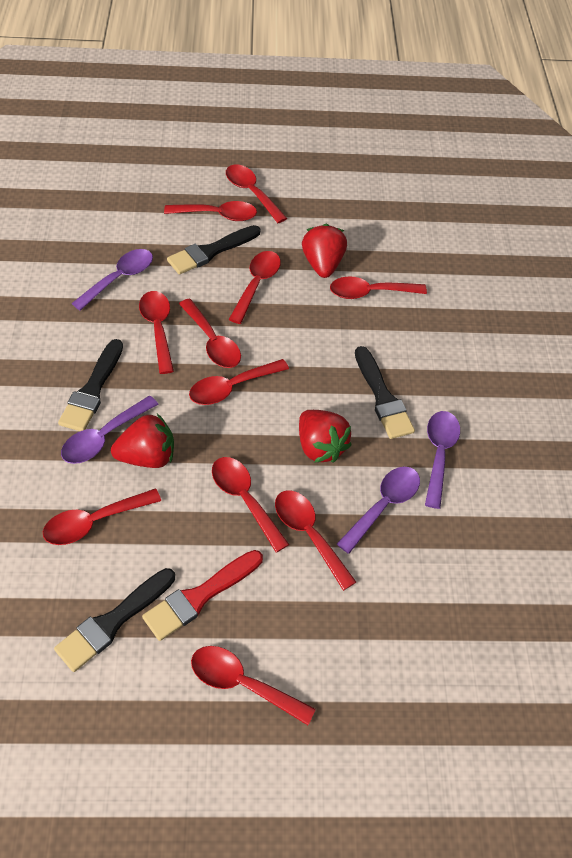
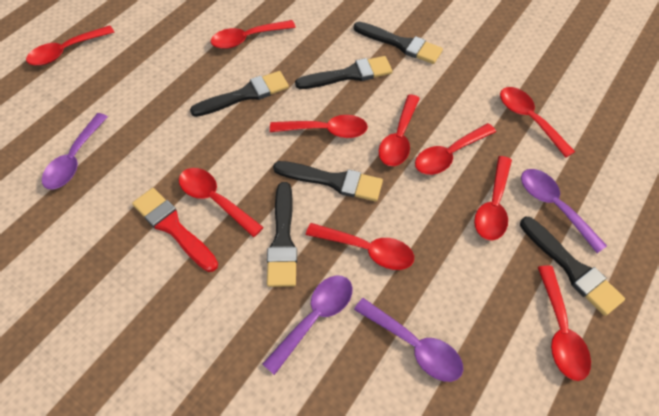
black brush: [54,568,175,672] [58,339,123,431] [167,225,260,275] [355,346,415,439] = 4 -> [190,71,289,117] [267,182,297,287] [273,161,383,201] [295,56,392,89] [354,22,443,64] [520,217,625,316] = 6
red spoon: [43,488,161,545] [139,291,174,374] [164,201,257,221] [179,298,241,368] [189,359,289,405] [191,646,316,725] [212,457,289,553] [226,164,287,223] [229,251,281,324] [275,490,356,591] [330,276,427,299] = 11 -> [26,25,114,66] [179,168,264,237] [211,20,296,49] [270,115,368,138] [306,223,414,270] [379,94,420,166] [415,123,496,175] [474,156,512,240] [500,87,575,158] [538,265,591,381] = 10
red strawberry: [111,414,174,468] [299,410,352,463] [302,224,347,278] = 3 -> none = 0

